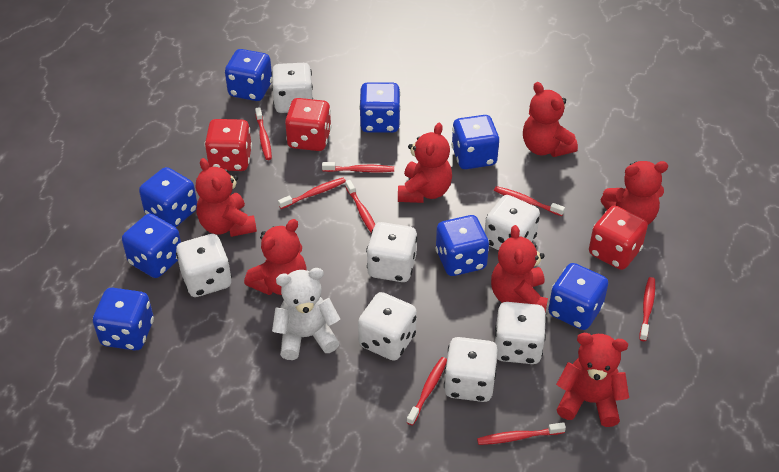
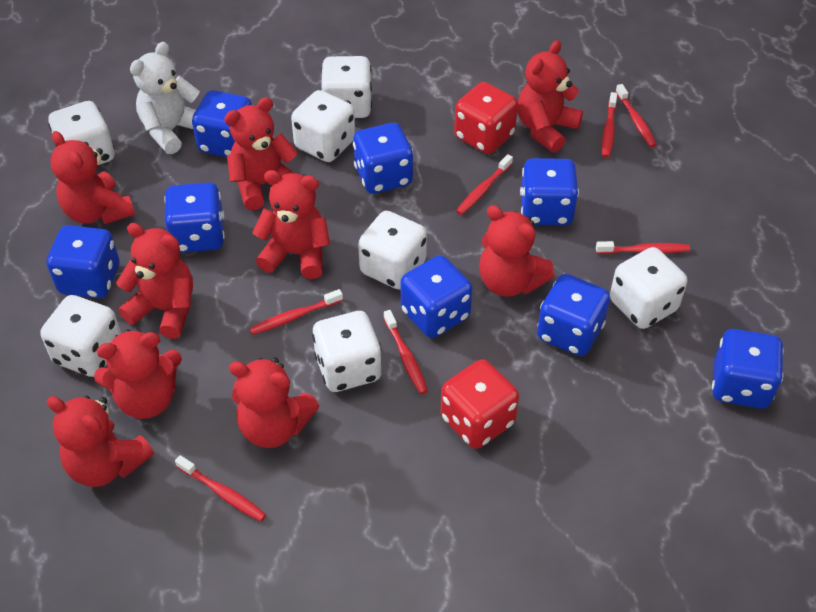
red dice: [205,119,252,171] [285,98,332,151] [589,206,648,270] = 3 -> [441,359,519,449] [454,82,518,154] = 2
red teddy bear: [196,158,257,237] [244,219,307,295] [398,123,452,203] [491,225,548,312] [523,82,578,157] [556,333,629,427] [601,161,668,225] = 7 -> [47,395,154,487] [50,131,135,224] [94,330,182,419] [116,223,193,339] [224,97,298,211] [229,357,319,448] [252,170,330,279] [479,205,554,297] [518,40,583,153] = 9
red toothbrush: [255,107,272,160] [278,178,346,209] [322,162,394,172] [345,180,375,234] [407,357,447,426] [477,422,566,445] [494,186,565,216] [639,277,655,341] = 8 -> [175,455,266,522] [249,289,343,335] [384,310,428,394] [456,154,513,215] [596,241,690,254] [602,92,617,158] [615,84,656,147] = 7

